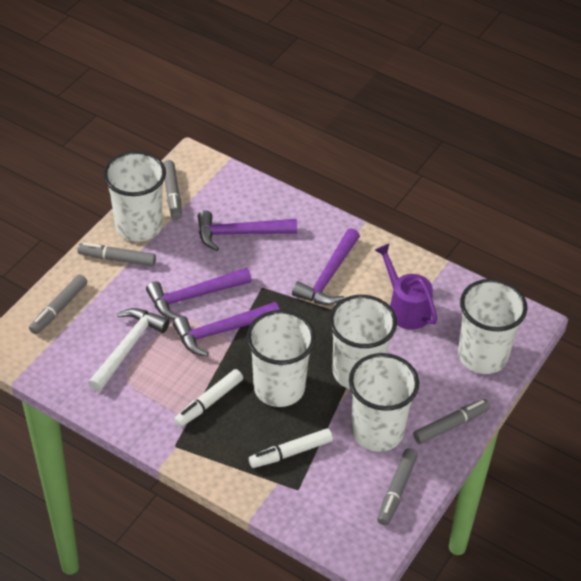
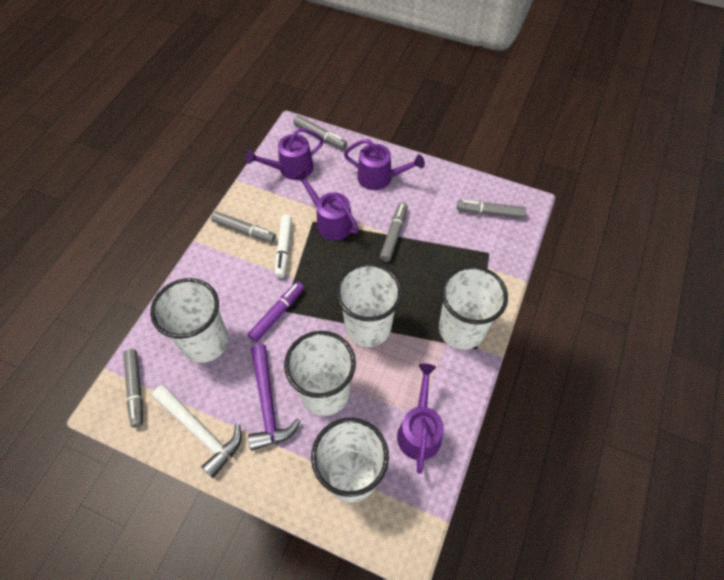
purple hammer: [146,268,252,320] [173,302,279,357] [198,210,297,251] [292,228,360,305] = 4 -> [248,344,301,451] = 1
purple marker: none = 0 -> [248,282,304,342] = 1
purple watering can: [375,244,437,330] = 1 -> [246,128,324,180] [294,170,359,240] [344,139,425,190] [397,364,444,474] = 4
white marker: [174,369,243,427] [249,428,333,468] = 2 -> [275,215,292,278] = 1

